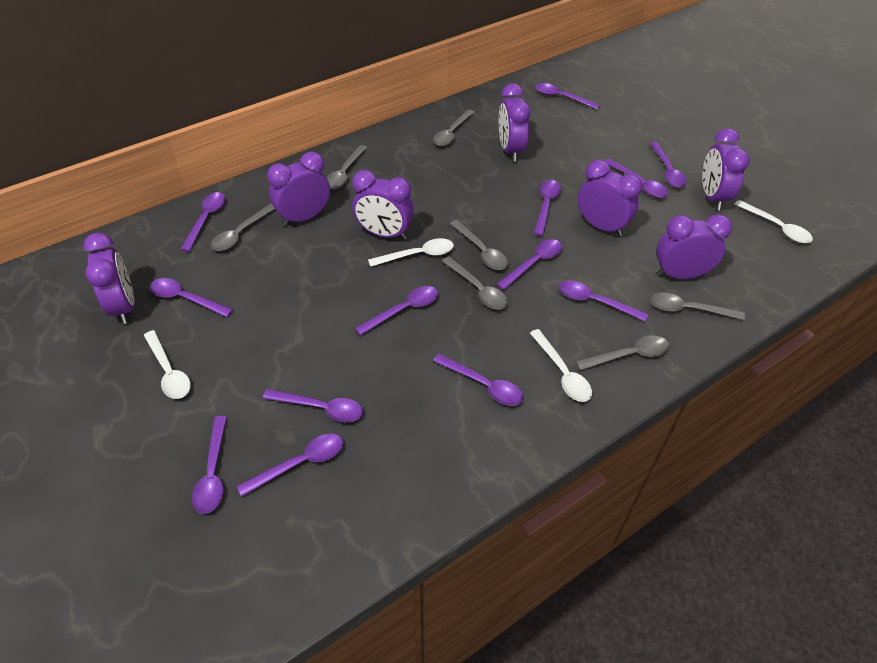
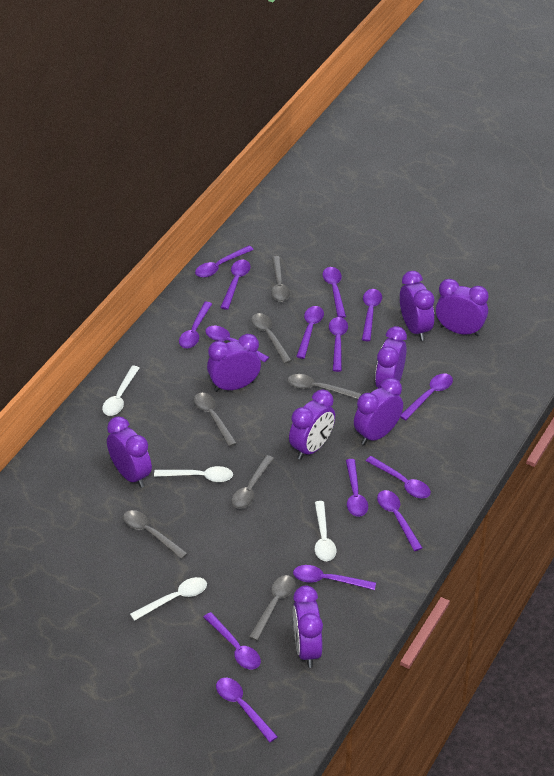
purple clock: [84,233,134,324] [267,152,330,226] [352,170,414,240] [498,83,531,162] [578,160,642,237] [656,214,732,279] [702,128,750,210] = 7 -> [107,416,152,488] [207,334,261,392] [289,390,335,460] [293,586,323,668] [354,378,403,445] [375,326,407,388] [400,271,434,341] [436,279,489,336] = 8
purple spoon: [150,278,233,317] [180,192,225,252] [192,416,227,514] [237,434,343,497] [263,389,363,422] [355,286,438,335] [433,353,523,406] [496,239,562,290] [534,180,561,236] [535,83,600,110] [559,280,649,322] [604,158,668,198] [650,142,687,188] = 13 -> [179,302,212,348] [195,246,254,278] [204,612,261,669] [205,326,269,362] [216,678,278,742] [220,260,250,310] [293,565,376,590] [296,306,324,359] [323,267,346,318] [329,317,348,372] [346,459,368,517] [362,289,382,341] [366,456,431,498] [377,490,422,551] [400,373,453,420] = 15

